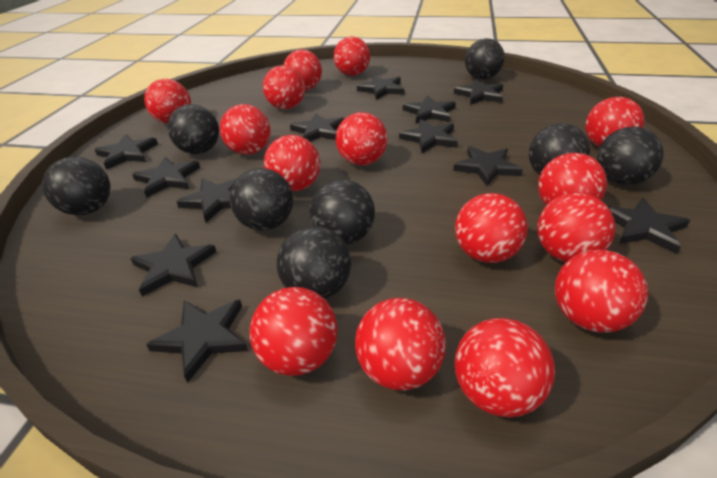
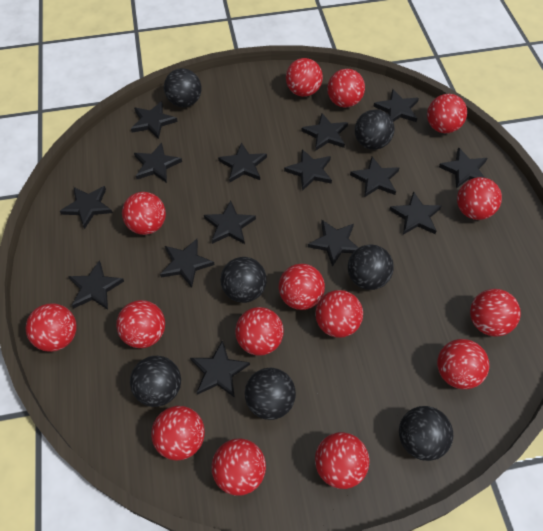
black ball: [42,157,110,215] [167,104,219,154] [230,168,293,231] [277,226,351,299] [309,179,375,245] [465,38,505,79] [529,123,590,175] [597,127,664,185] = 8 -> [130,356,181,407] [164,68,201,107] [221,257,267,303] [245,368,296,420] [348,244,394,290] [355,109,394,150] [399,406,453,461] = 7
black star: [94,134,158,170] [130,234,216,297] [132,157,200,198] [146,300,248,383] [176,178,238,223] [290,113,344,141] [357,75,405,100] [399,119,458,153] [403,95,456,123] [453,146,523,186] [454,79,503,105] [607,198,690,254] = 12 -> [60,186,113,229] [68,260,124,310] [131,101,178,139] [134,142,182,183] [160,239,214,288] [190,340,250,398] [204,201,256,244] [218,142,267,182] [284,149,332,191] [301,113,348,151] [308,220,358,267] [350,157,399,197] [373,89,419,122] [389,191,442,235] [439,147,487,189] = 15

